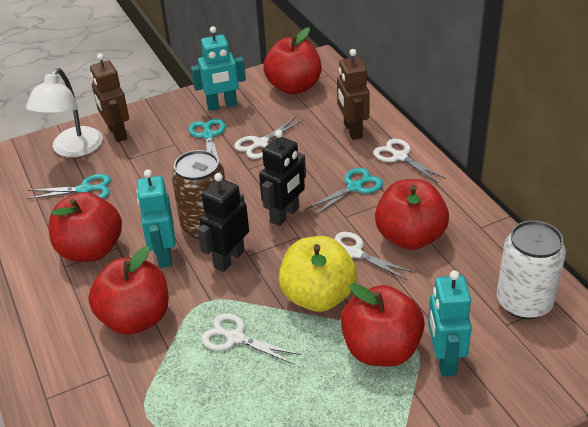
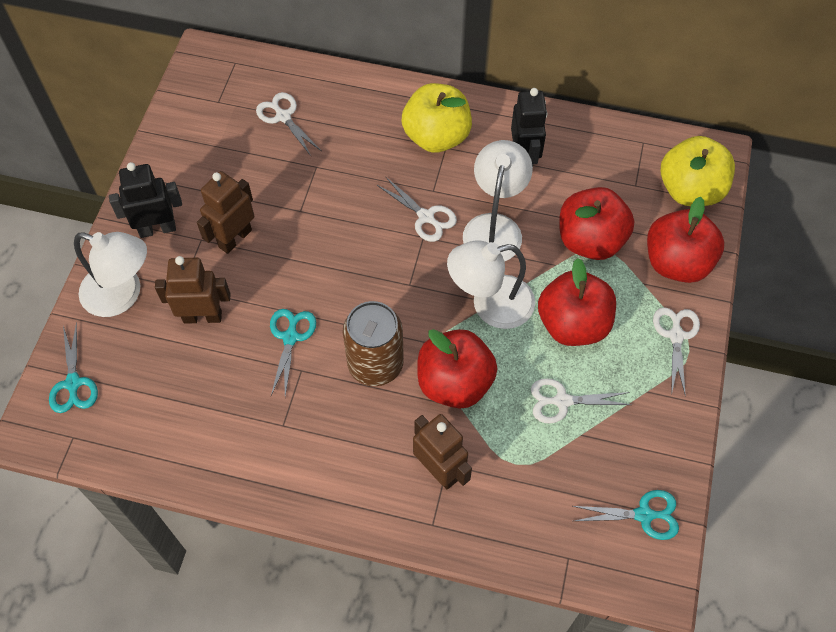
brown robot: [90,53,129,142] [337,49,370,140] = 2 -> [155,256,230,324] [197,171,254,254] [413,414,472,490] = 3
red apple: [49,192,122,262] [88,246,169,335] [263,27,322,95] [341,283,425,367] [375,179,449,250] = 5 -> [417,329,498,408] [538,258,616,346] [559,187,634,260] [647,197,724,283] = 4
turquoise robot: [137,169,176,268] [191,26,246,111] [428,270,472,376] = 3 -> none = 0
white can: [497,220,566,319] = 1 -> none = 0
white lamp: [26,68,103,157] = 1 -> [74,232,147,317] [447,240,535,329] [463,140,533,262] = 3
yellow apple: [279,236,357,312] = 1 -> [402,83,472,153] [661,136,735,206] = 2

